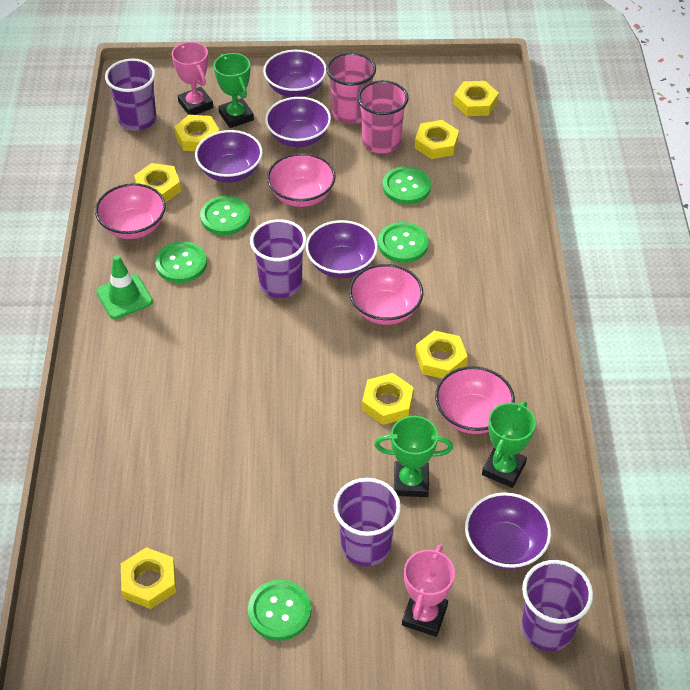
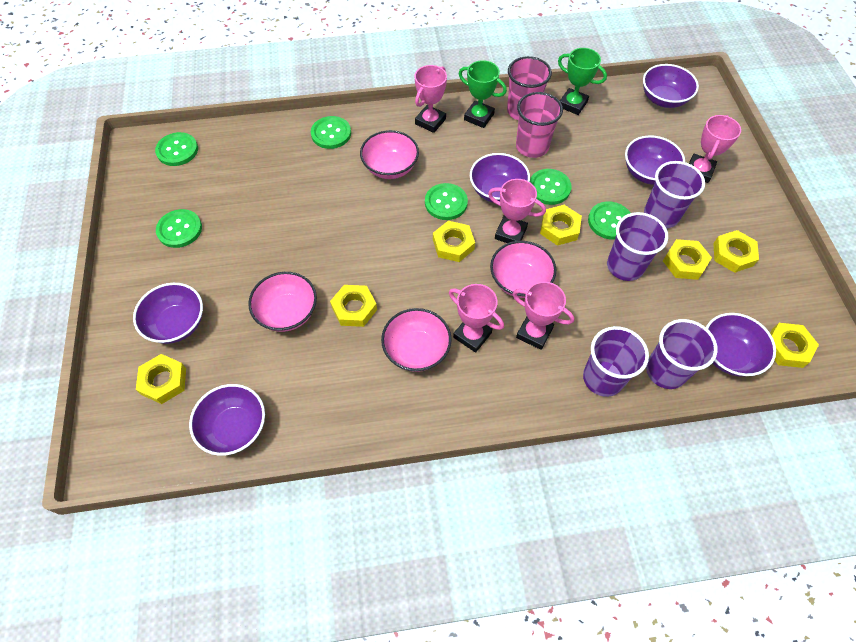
green button: [155,241,207,283] [200,196,250,235] [248,580,311,641] [378,222,429,263] [383,166,431,204] = 5 -> [155,132,198,166] [156,209,202,248] [311,116,351,149] [425,183,468,220] [530,169,572,205] [588,201,630,240] = 6
green traffic cone: [96,255,153,319] = 1 -> none = 0
green trophy: [214,53,254,128] [374,416,453,497] [482,401,536,488] = 3 -> [459,60,507,128] [558,48,607,115] = 2
pink trophy: [172,42,213,115] [402,544,455,637] = 2 -> [415,65,447,133] [449,284,504,353] [488,179,546,243] [513,282,574,350] [689,115,741,183] = 5
purple bowl: [195,130,263,183] [263,50,327,97] [265,97,331,147] [306,220,378,278] [465,492,551,570] = 5 -> [133,283,203,344] [189,384,265,456] [470,153,530,203] [625,135,685,185] [643,64,699,108] [706,313,776,377] = 6

